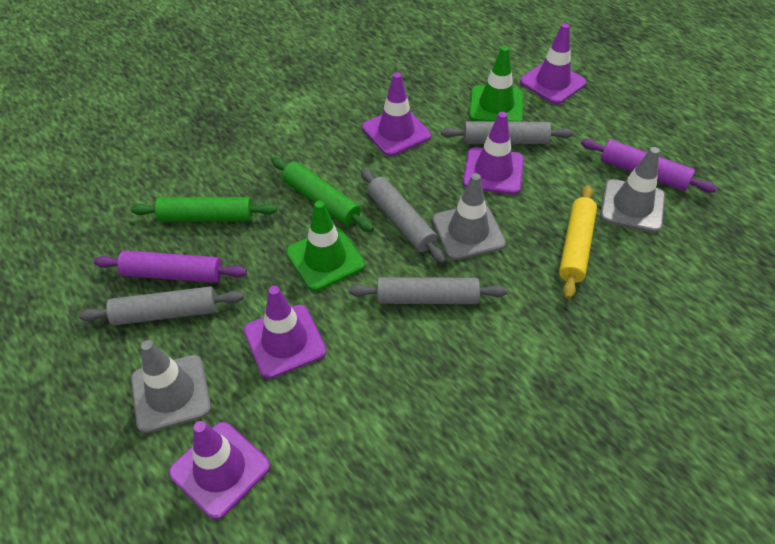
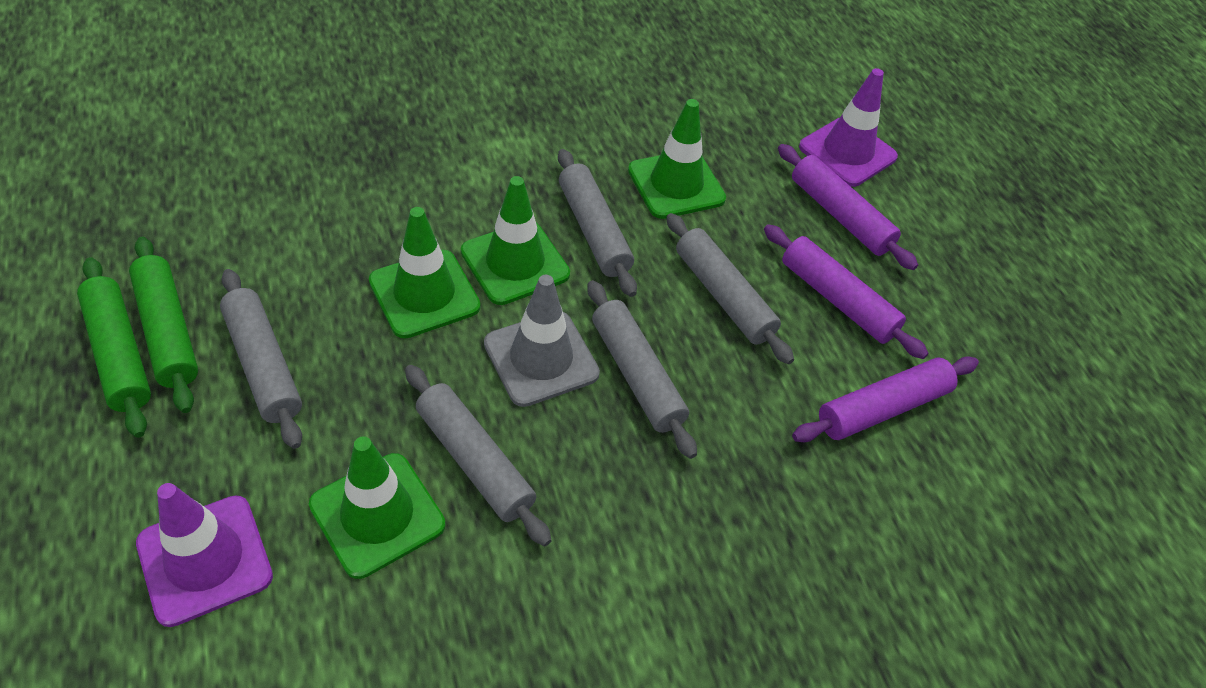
green traffic cone: [286,201,365,291] [469,46,523,122] = 2 -> [309,436,445,579] [369,207,481,338] [461,176,570,305] [628,99,726,219] = 4
grey rolling pin: [79,286,244,326] [349,277,508,304] [361,168,446,263] [440,121,574,144] = 4 -> [220,269,302,449] [405,365,552,546] [558,149,637,297] [587,280,697,459] [666,213,794,364] = 5
grey traffic cone: [131,340,211,433] [432,173,506,260] [600,147,665,233] = 3 -> [484,275,600,407] = 1
purple rolling pin: [94,250,247,283] [581,139,717,193] = 2 -> [764,224,928,359] [778,144,918,270] [792,356,979,442] = 3
purple traffic cone: [169,421,270,519] [244,286,327,379] [362,72,431,156] [463,112,524,195] [520,23,586,104] = 5 -> [136,483,273,627] [799,68,898,187] = 2
yellow rolling pin: [559,185,597,299] = 1 -> none = 0

